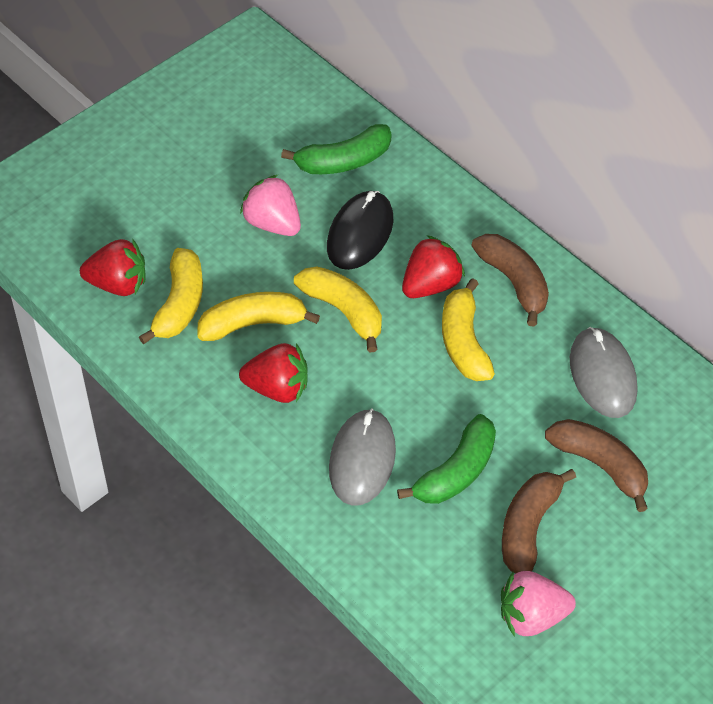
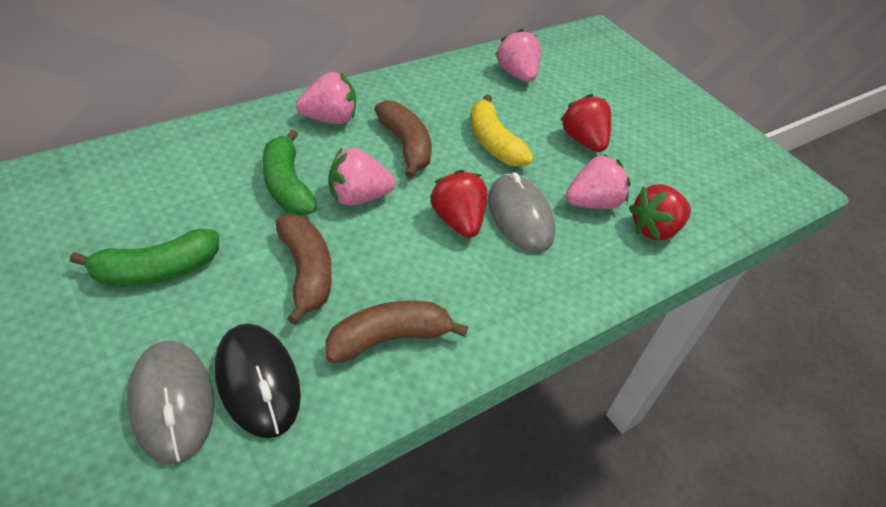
pink strawberry: [240,174,301,236] [501,571,576,637] = 2 -> [296,72,356,124] [329,148,396,206] [495,29,541,82] [566,154,631,209] = 4
yellow banana: [139,248,203,344] [198,292,320,341] [294,267,382,352] [442,278,495,381] = 4 -> [470,94,533,167] = 1

